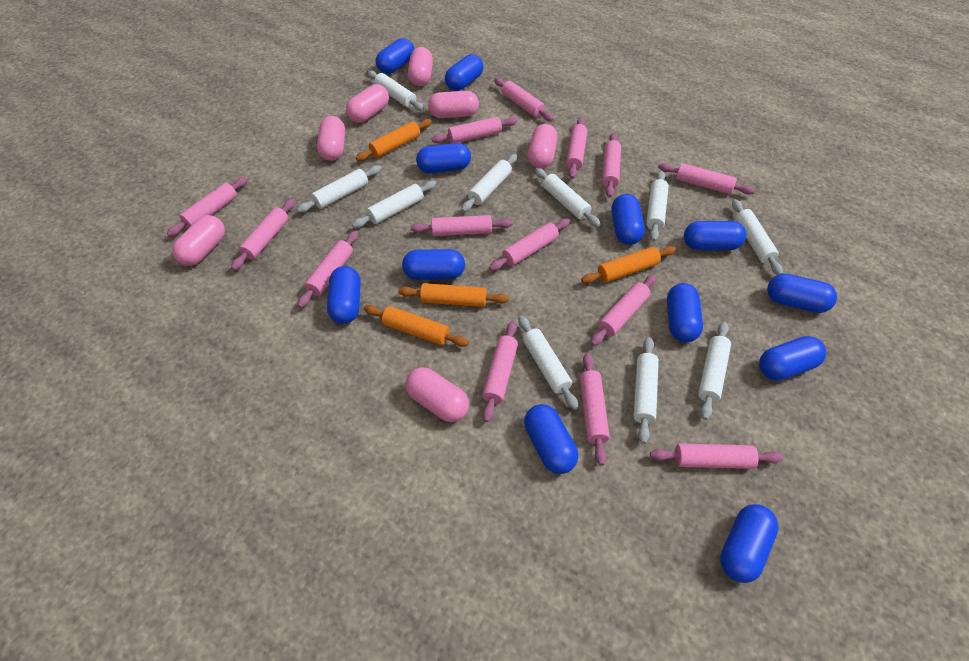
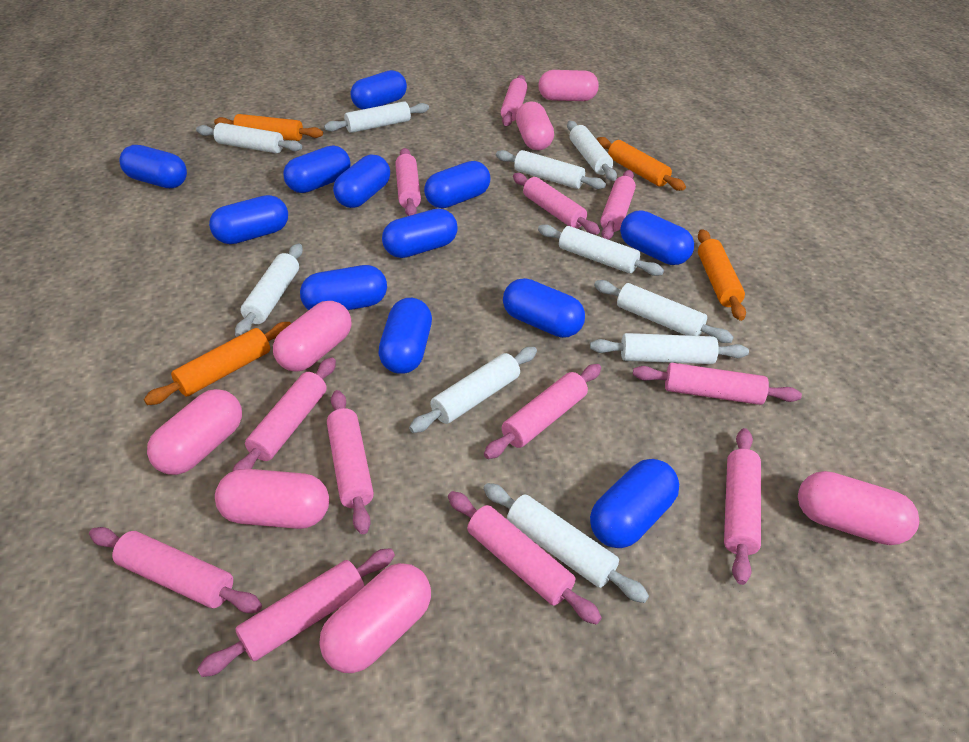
pink rolling pin: [167,177,248,237] [231,199,295,271] [297,231,358,308] [410,215,513,236] [432,117,517,143] [482,321,518,422] [489,219,570,271] [494,78,554,122] [566,117,587,179] [580,353,610,466] [590,274,657,346] [602,133,621,198] [650,444,783,469] [658,163,755,195] = 14 -> [89,527,262,613] [197,548,395,677] [232,357,336,472] [327,390,374,534] [395,148,421,216] [448,491,602,625] [484,364,601,459] [501,75,528,126] [513,173,600,235] [600,170,636,240] [633,363,802,405] [724,428,761,585] = 12

